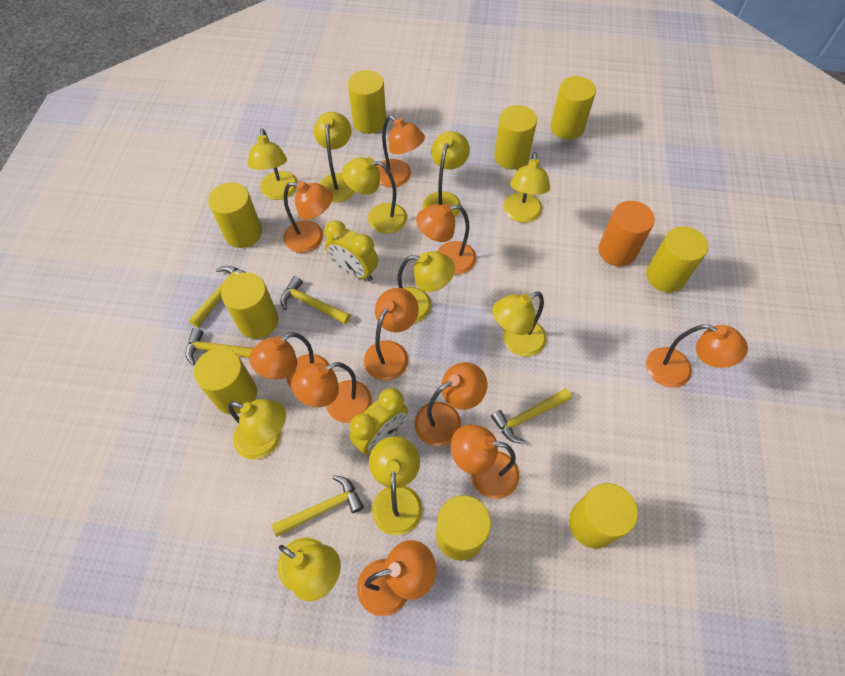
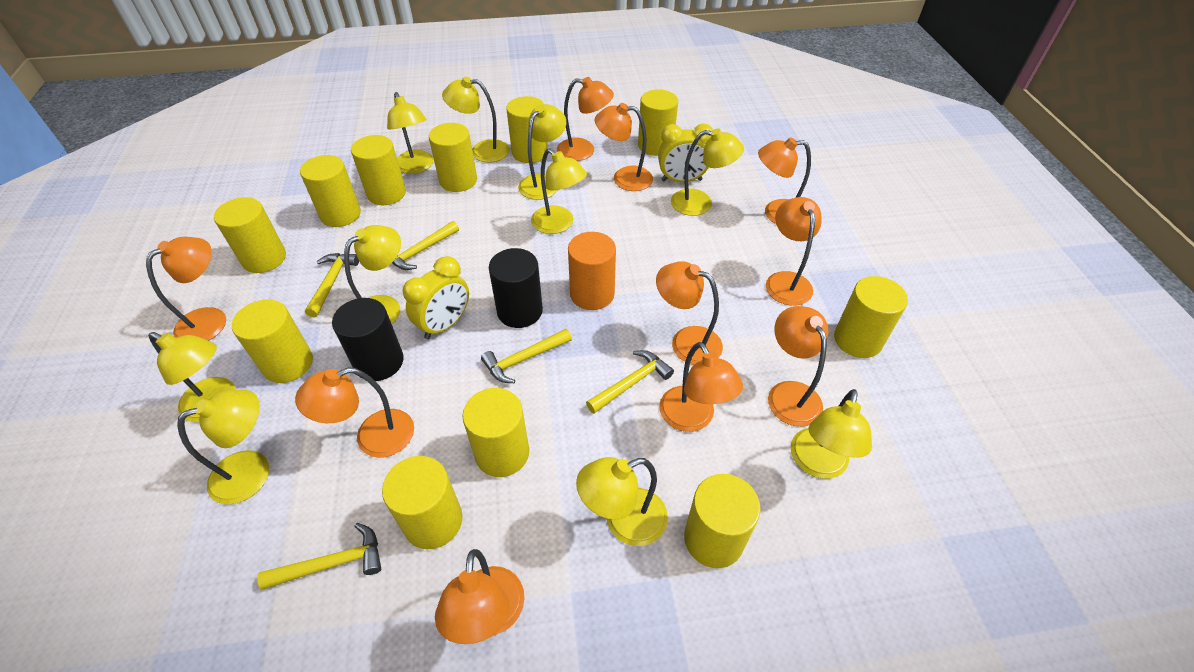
black cylinder: none = 0 -> [332,298,404,381] [489,248,543,328] = 2
yellow cylinder: [194,348,257,414] [208,182,262,248] [221,272,279,339] [348,70,386,134] [436,495,491,561] [494,105,537,170] [551,76,596,140] [569,483,638,549] [646,226,708,293] = 9 -> [214,197,286,273] [232,299,313,383] [300,155,361,227] [351,135,406,205] [382,456,462,549] [429,123,477,192] [463,388,529,477] [506,96,548,163] [638,90,678,156] [684,474,761,568] [834,276,908,358] = 11

